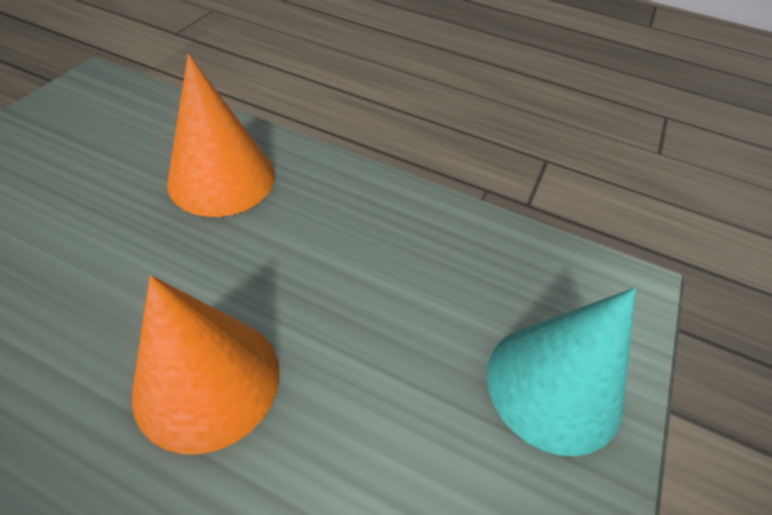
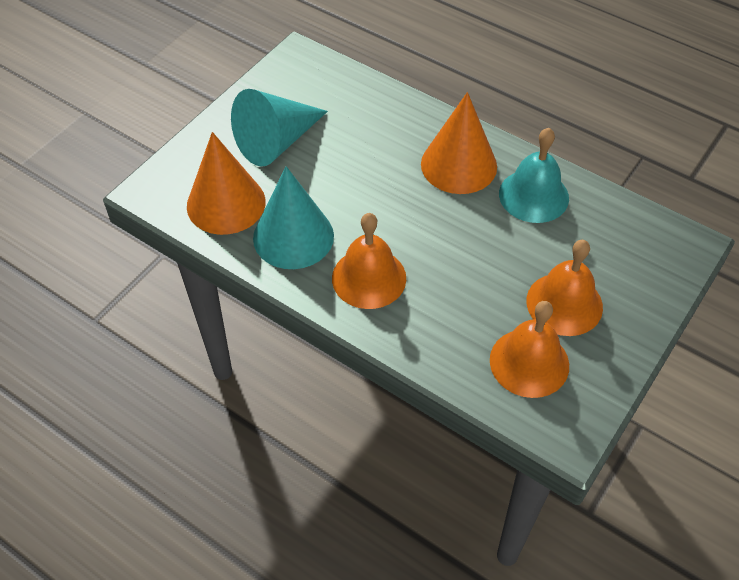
orange bell: none = 0 -> [332,213,406,309] [490,301,569,398] [526,240,603,336] = 3
turquoise bell: none = 0 -> [499,128,569,223] = 1
turquoise cone: [487,288,636,456] = 1 -> [231,89,328,167] [253,166,334,269] = 2

